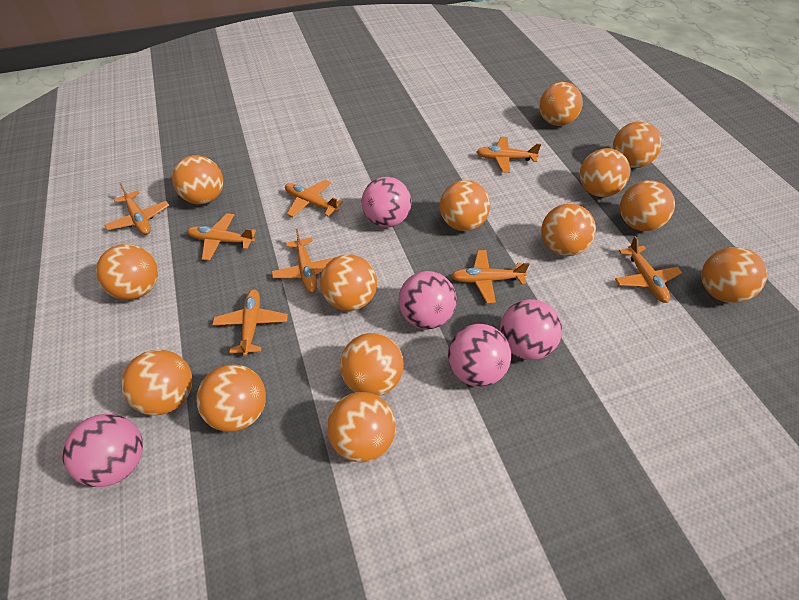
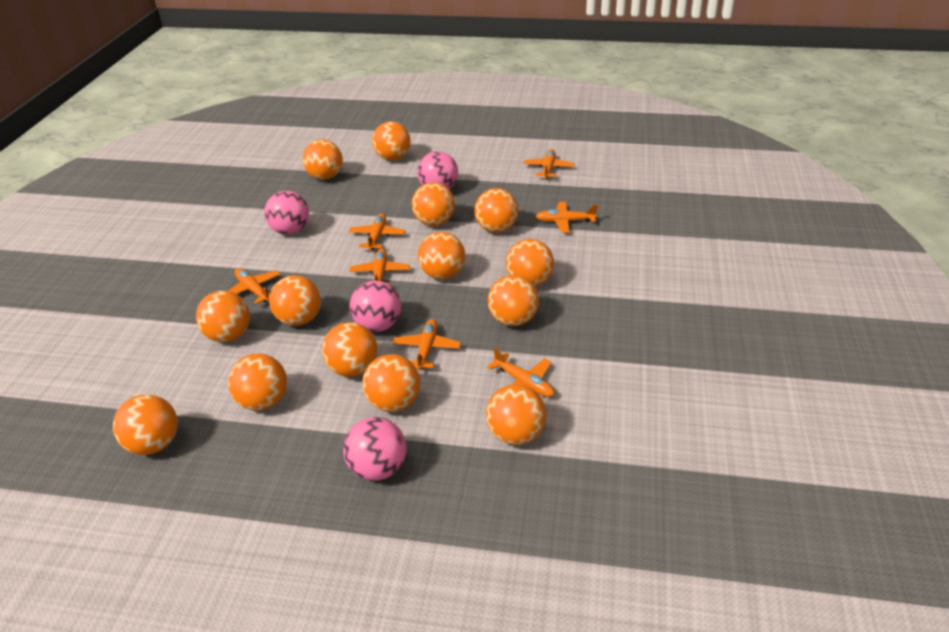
orange plane: [104,183,169,235] [187,213,256,261] [212,289,288,356] [271,229,336,293] [285,180,343,217] [451,250,529,303] [476,137,541,173] [615,236,682,303] = 8 -> [228,268,281,304] [349,213,405,250] [349,248,410,285] [393,319,461,370] [487,347,555,397] [524,149,575,179] [536,202,598,233] = 7
pink ball: [62,414,143,487] [362,177,412,227] [398,271,457,329] [448,324,511,387] [500,299,562,360] = 5 -> [264,191,309,235] [343,417,407,481] [349,281,401,332] [417,151,458,189] = 4

